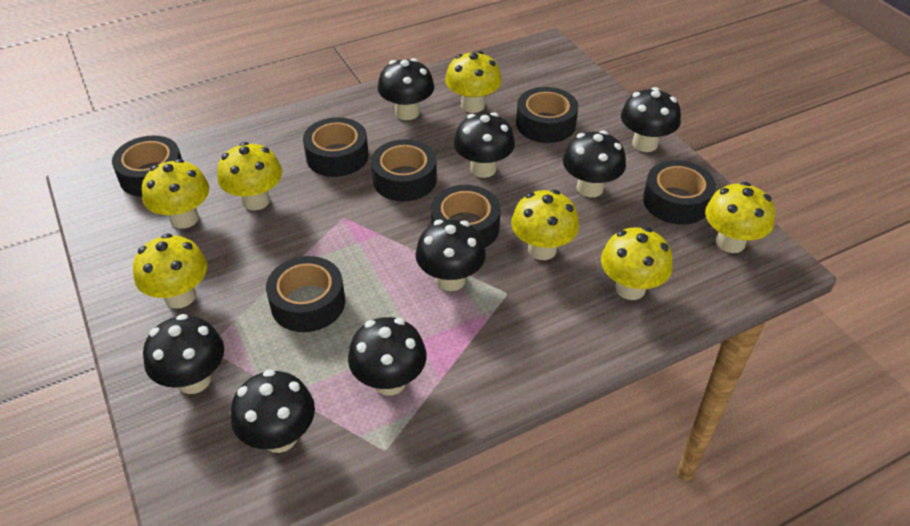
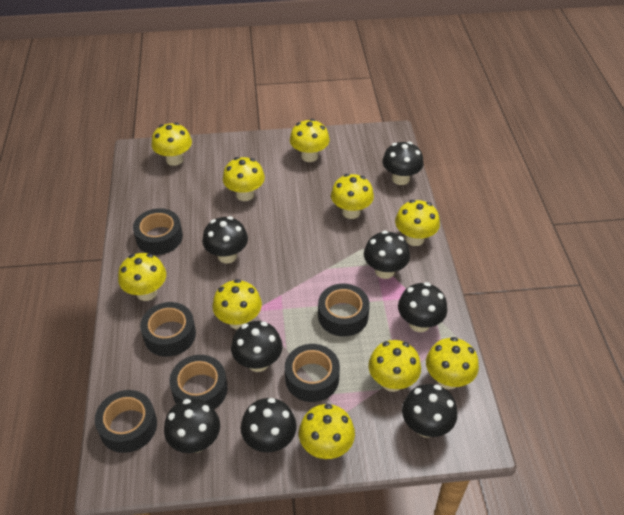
black tape: [112,135,182,197] [266,256,345,332] [303,117,369,177] [371,139,437,201] [431,185,501,248] [516,87,578,143] [643,160,716,225] = 7 -> [95,390,157,453] [133,208,183,255] [140,302,196,357] [170,355,228,409] [285,344,340,402] [318,284,370,337] = 6
yellow mushroom: [133,234,207,309] [142,159,209,229] [217,142,282,210] [445,51,501,113] [511,190,579,260] [601,227,673,300] [705,182,775,253] = 7 -> [118,253,166,301] [151,123,192,166] [213,279,262,330] [223,157,265,201] [290,119,330,162] [299,404,355,459] [331,174,374,219] [368,340,421,392] [395,200,440,246] [426,337,479,390] = 10

